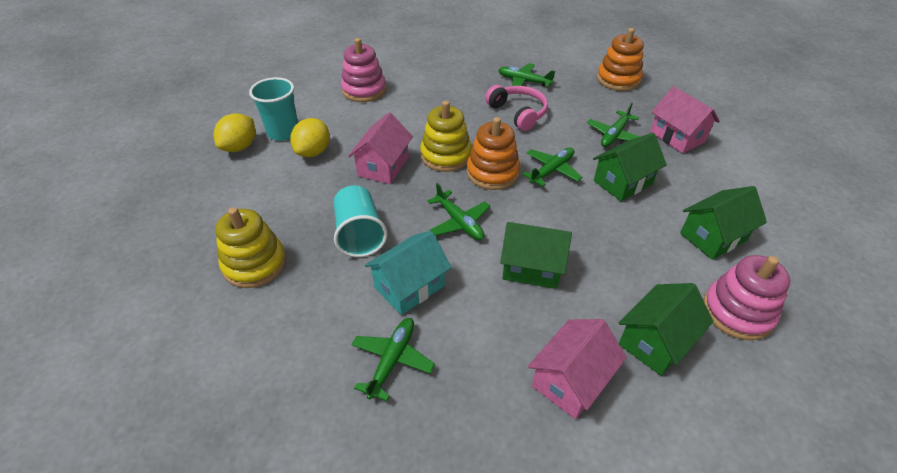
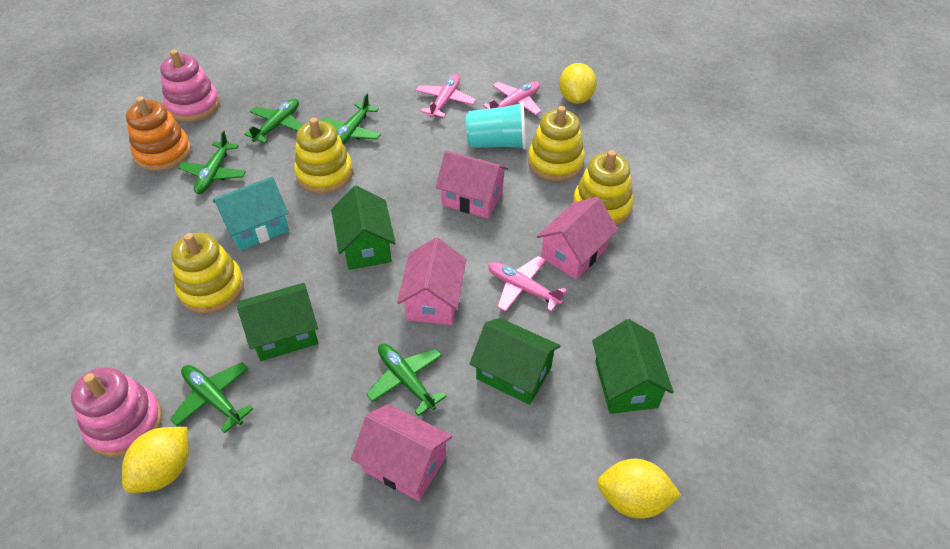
orange stacking toy: [467,117,520,190] [597,28,643,91] = 2 -> [126,96,191,171] = 1
pink headphones: [485,85,548,131] = 1 -> none = 0
pink house: [348,113,413,184] [528,319,627,419] [650,86,720,153] = 3 -> [351,404,452,501] [397,237,466,325] [436,150,508,219] [536,197,618,280] = 4
pink plane: none = 0 -> [415,74,476,118] [483,82,541,115] [488,256,567,312] = 3
turquoise cup: [249,77,298,141] [334,186,387,257] = 2 -> [466,102,526,150] = 1
yellow lemon: [214,113,255,152] [290,118,330,157] = 2 -> [122,427,189,493] [559,63,597,104] [597,459,681,519] = 3
yellow stacking toy: [215,207,286,288] [420,101,472,172] = 2 -> [171,233,244,314] [294,118,353,193] [528,106,585,181] [573,150,633,226] = 4

